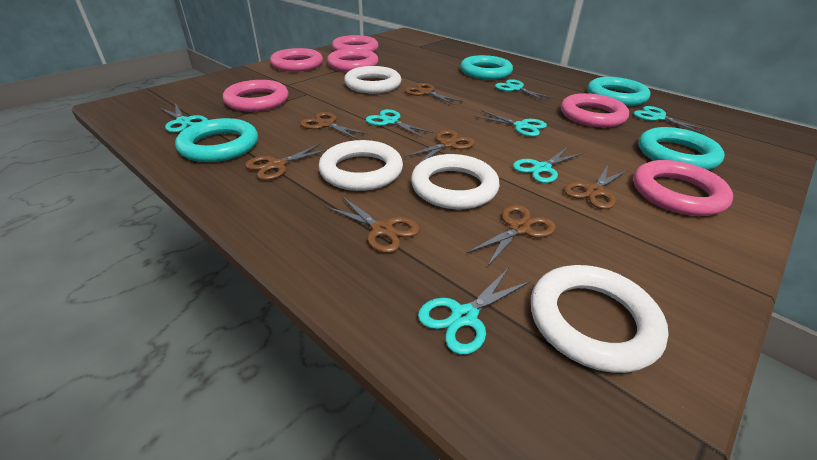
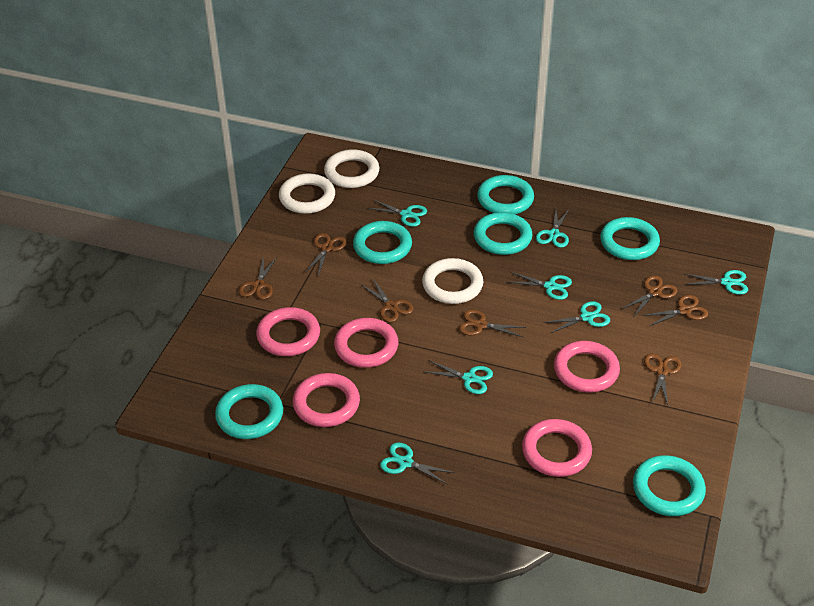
pink ring: [223,80,289,112] [270,48,323,72] [327,49,378,72] [332,35,379,52] [561,93,629,127] [633,160,733,216] = 6 -> [256,307,320,356] [293,373,360,427] [334,318,398,368] [522,419,592,477] [554,341,620,392] = 5
turquoise ring: [175,118,258,162] [460,55,513,80] [588,77,651,106] [638,127,725,170] = 4 -> [215,384,283,439] [353,221,412,264] [474,212,532,255] [477,175,534,214] [600,217,660,260] [633,455,706,516] = 6
white ring: [318,140,403,191] [344,66,401,94] [411,154,499,209] [531,265,669,373] = 4 -> [279,173,335,214] [324,149,379,188] [422,258,484,304] = 3

